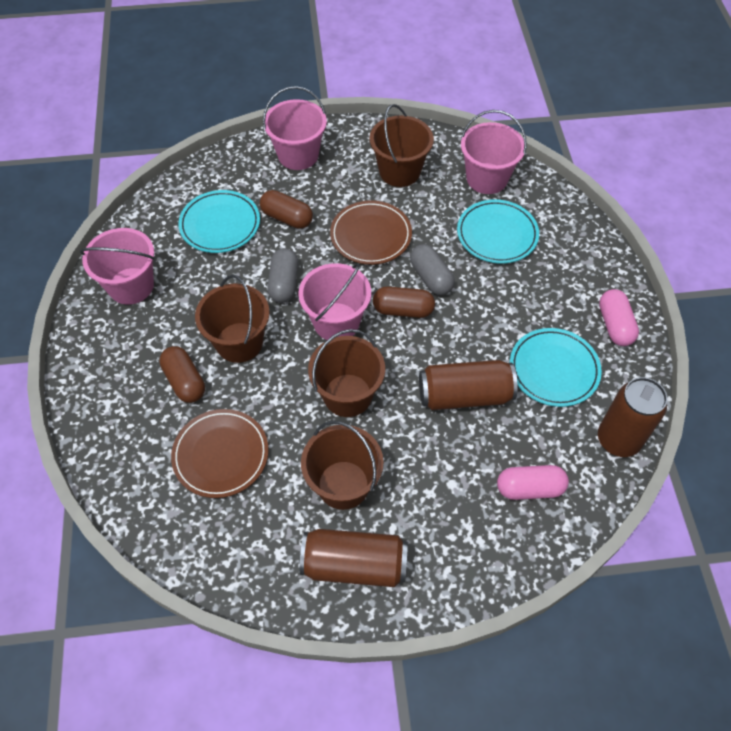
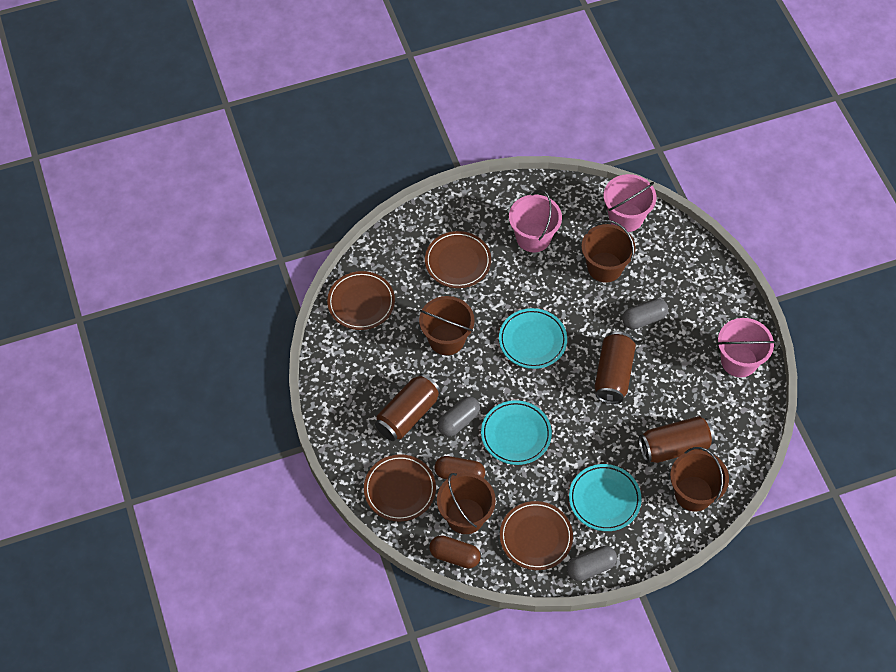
brown capsule: [159,346,205,403] [260,190,313,229] [373,287,435,318] = 3 -> [429,535,481,569] [435,456,485,479] = 2
brown plate: [171,409,269,498] [330,201,412,265] = 2 -> [327,271,395,330] [364,454,436,521] [425,231,491,288] [500,501,573,570] = 4
grey capsule: [267,248,298,303] [410,244,455,295] = 2 -> [438,396,480,437] [567,546,617,581] [622,298,668,329] = 3
pink bucket: [80,228,155,305] [263,86,327,170] [298,263,371,340] [461,110,527,194] = 4 -> [509,190,562,252] [604,174,656,232] [717,318,775,377] = 3
pink capsule: [497,465,569,500] [599,289,639,346] = 2 -> none = 0

